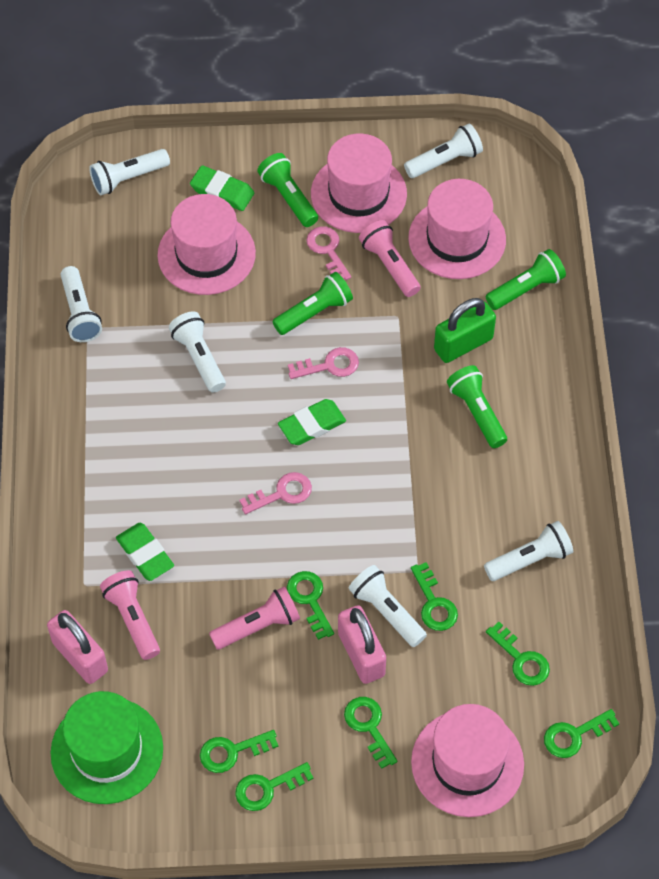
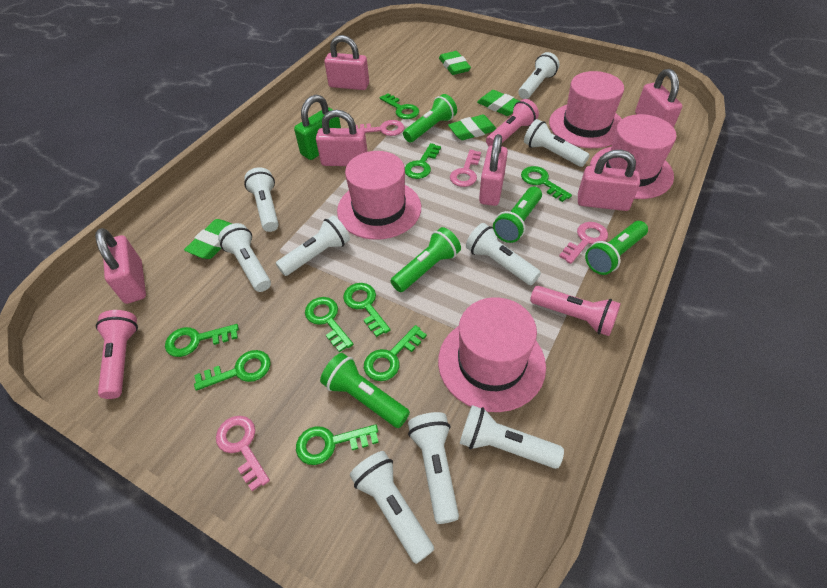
green eraser: [116,523,174,581] [190,165,254,211] [278,399,346,445] = 3 -> [184,219,232,259] [439,51,471,75] [448,115,497,140] [477,90,520,116] = 4
green flashlight: [257,153,318,227] [272,272,353,335] [447,365,507,448] [486,249,566,310] = 4 -> [320,353,410,428] [390,227,461,292] [403,94,457,142] [493,187,542,243] [585,221,648,275] = 5
green hat: [51,691,163,804] = 1 -> none = 0
green key: [200,730,278,773] [235,762,314,811] [287,571,334,640] [344,697,398,769] [411,562,458,631] [486,622,550,686] [544,709,619,758] = 7 -> [165,324,239,357] [194,350,271,391] [296,424,379,465] [305,297,354,352] [343,283,391,337] [364,325,427,381] [380,93,419,119] [405,143,441,179] [521,166,572,202] = 9
pink key: [239,472,312,514] [288,347,359,379] [306,226,351,280] = 3 -> [216,416,270,491] [356,120,404,136] [450,149,481,187] [559,222,608,264] = 4
pink padlock: [47,610,108,684] [338,605,386,684] = 2 -> [95,228,146,304] [316,110,367,166] [324,35,369,90] [479,134,508,206] [578,150,640,211] [635,69,683,128] = 6
white flashlight: [61,266,102,342] [89,149,170,195] [169,311,226,393] [349,565,427,647] [404,124,483,178] [484,521,573,581] = 6 -> [218,223,271,292] [244,167,279,232] [276,216,350,276] [350,451,434,564] [408,412,459,524] [460,405,564,469] [466,223,541,285] [518,52,560,99] [524,119,590,167] = 9

